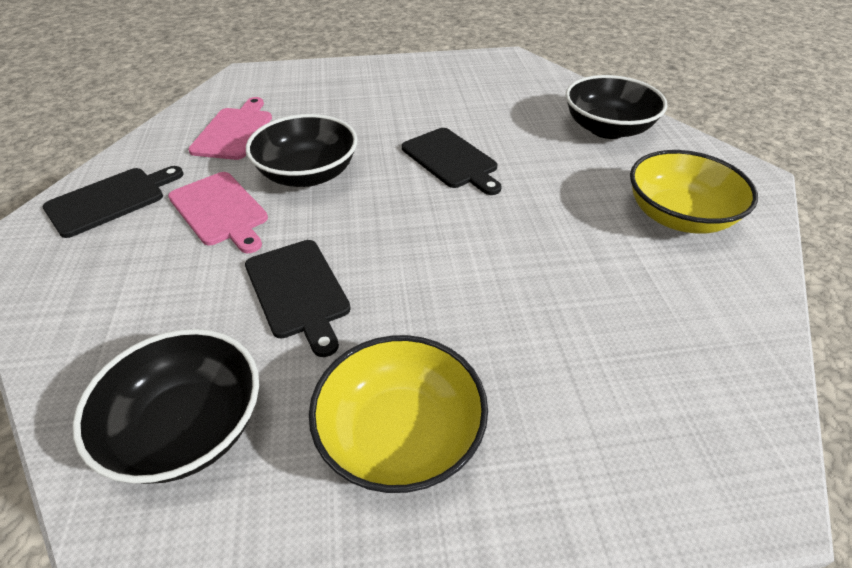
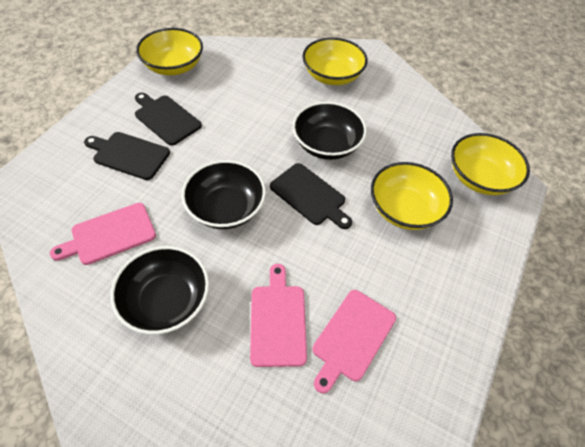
pink cutting board: [168,172,268,253] [188,97,272,160] = 2 -> [50,203,156,265] [250,264,307,367] [313,290,396,394] = 3
yellow bowl: [309,335,488,493] [630,150,758,234] = 2 -> [136,28,203,75] [302,37,368,85] [371,162,453,230] [451,133,530,195] = 4

